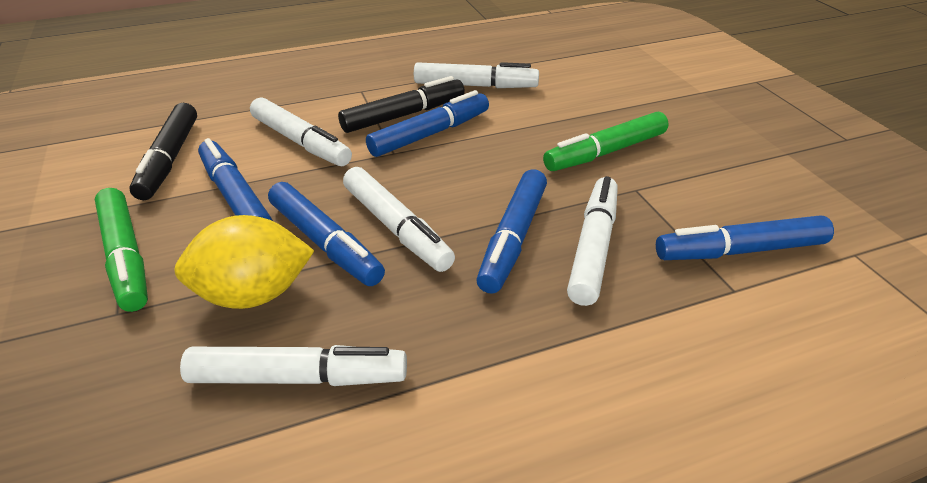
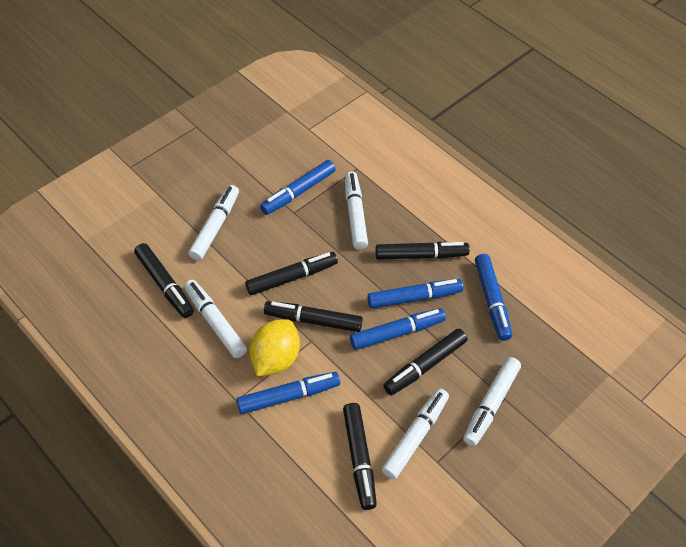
black marker: [129,103,197,200] [338,76,465,133] = 2 -> [134,243,194,318] [245,252,338,295] [264,301,363,332] [343,403,377,510] [375,242,470,260] [383,329,467,395] = 6
green marker: [95,188,148,312] [543,112,669,171] = 2 -> none = 0

